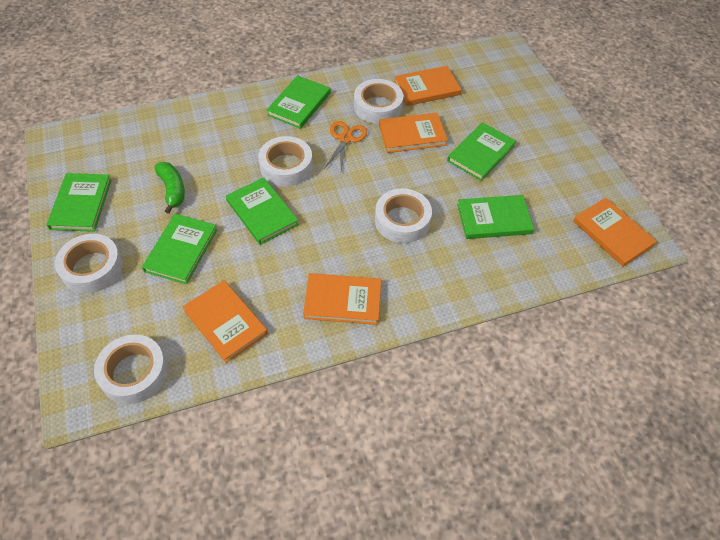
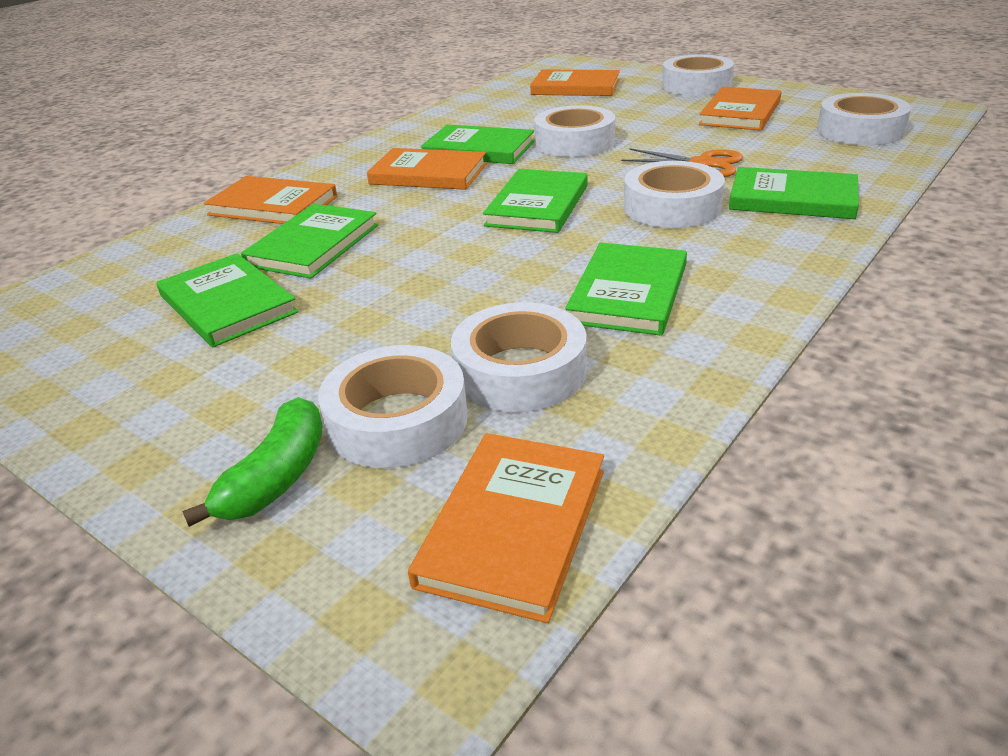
white tape: [55,234,123,293] [94,334,168,404] [258,136,313,186] [354,79,403,124] [375,188,432,243] = 5 -> [318,345,468,468] [451,302,587,412] [534,105,615,157] [624,161,725,228] [662,55,734,96] [817,93,911,145] = 6

